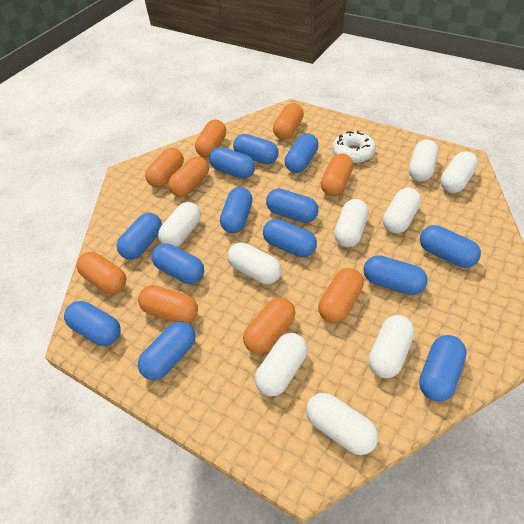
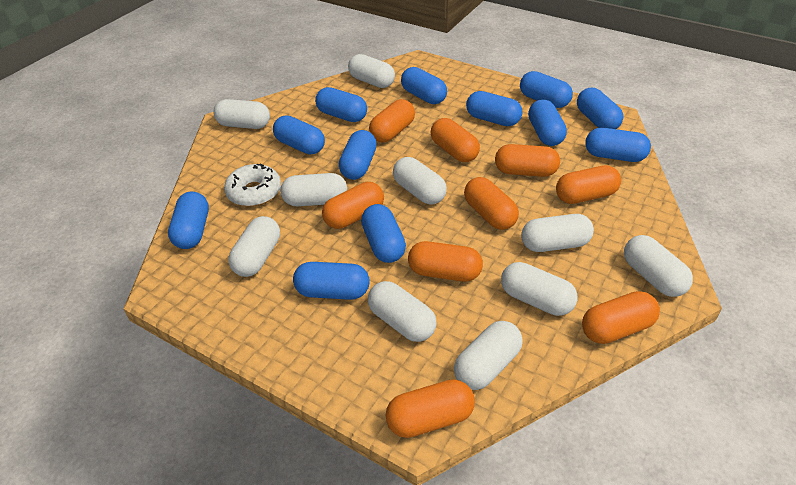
blue capsule: [64,301,121,346] [117,213,162,259] [138,321,196,380] [152,244,204,284] [209,147,255,179] [220,187,252,233] [233,134,279,164] [263,219,317,257] [266,189,319,223] [285,133,319,173] [363,255,428,295] [419,335,467,402] [420,225,481,268] = 13 -> [168,192,209,249] [273,115,325,154] [293,262,370,300] [315,87,367,122] [339,130,377,180] [361,204,406,263] [401,67,447,104] [466,91,522,126] [520,71,573,108] [528,99,567,146] [577,88,623,129] [585,128,651,162] = 12
white capsule: [158,202,201,247] [227,243,282,284] [255,333,308,396] [306,393,378,455] [334,199,369,247] [368,315,415,378] [383,188,421,233] [409,140,439,182] [440,151,478,193] = 9 -> [213,99,270,129] [228,216,280,277] [280,173,347,206] [348,54,395,88] [368,281,437,342] [393,157,447,204] [454,321,523,390] [501,262,578,316] [521,214,594,252] [624,235,693,297] = 10

